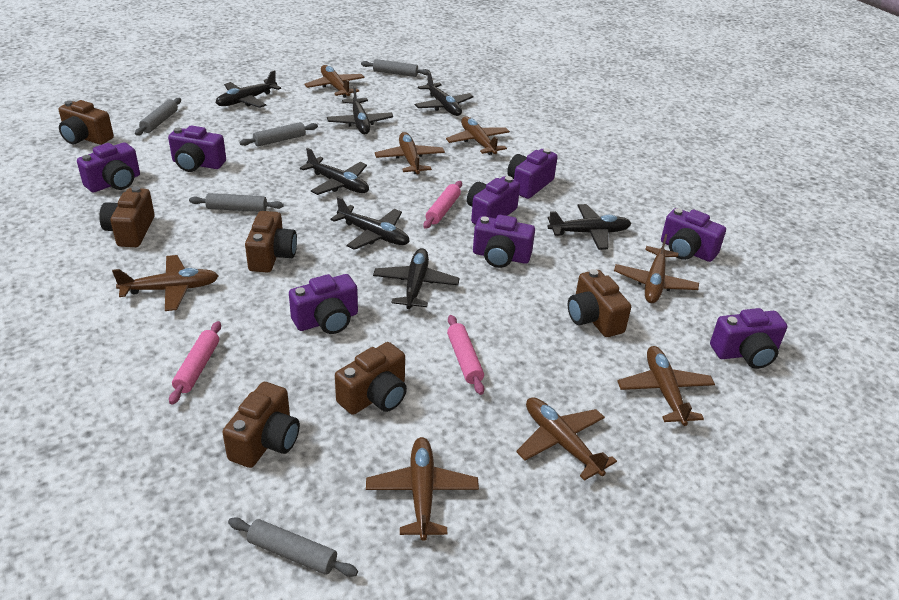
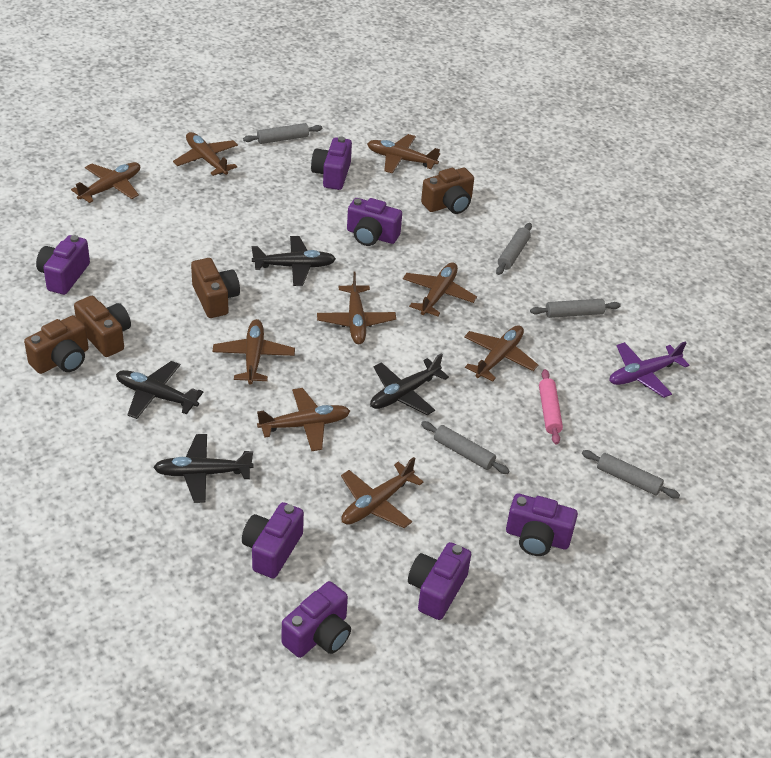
black plane: [216,70,281,108] [300,148,369,195] [327,86,393,134] [331,197,410,250] [373,248,460,309] [414,72,474,116] [548,204,632,250] = 7 -> [116,361,204,419] [153,434,253,503] [252,236,336,286] [370,353,449,415] = 4
brown camera: [59,100,114,145] [99,186,155,247] [222,382,300,468] [245,211,297,273] [335,342,407,415] [568,269,631,337] = 6 -> [24,315,89,374] [74,296,131,357] [191,258,240,318] [421,168,474,214] = 4
brown plane: [112,255,218,311] [304,65,365,98] [366,437,479,541] [375,132,445,174] [446,116,510,155] [516,397,617,481] [614,234,699,303] [617,346,715,426] = 8 -> [71,162,140,203] [173,132,238,176] [212,319,295,384] [257,388,350,451] [317,271,396,344] [341,457,423,528] [367,134,440,174] [403,262,477,316] [464,325,538,381] = 9
pink rolling pin: [169,321,221,405] [423,181,462,229] [447,315,484,395] = 3 -> [539,369,563,445] = 1
purple camera: [77,142,140,192] [168,125,226,172] [289,274,358,334] [467,176,520,225] [473,215,535,268] [507,148,557,199] [661,208,726,262] [710,308,787,369] = 8 -> [36,235,90,295] [242,502,304,578] [282,581,351,658] [311,137,352,190] [347,198,402,246] [408,542,471,620] [506,493,578,556] = 7
purple plane: none = 0 -> [610,341,689,398] = 1

